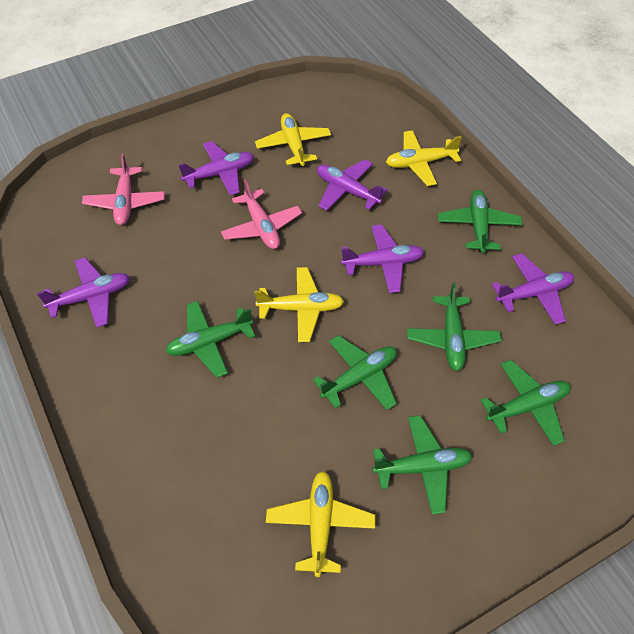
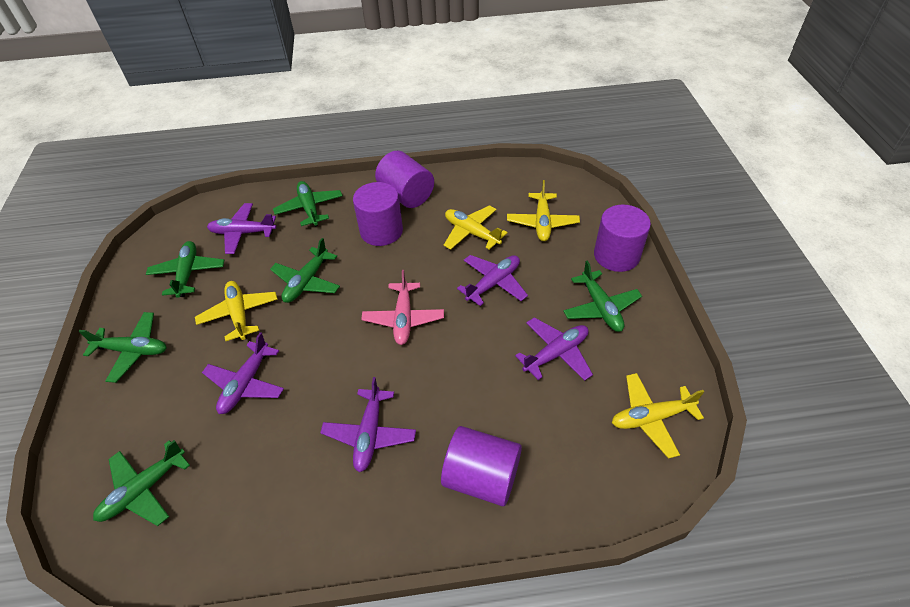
pink plane: [82,153,165,225] [221,179,302,249] = 2 -> [361,270,444,345] = 1
purple cylinder: none = 0 -> [353,182,403,246] [375,151,434,208] [441,426,522,506] [594,205,651,272] = 4

